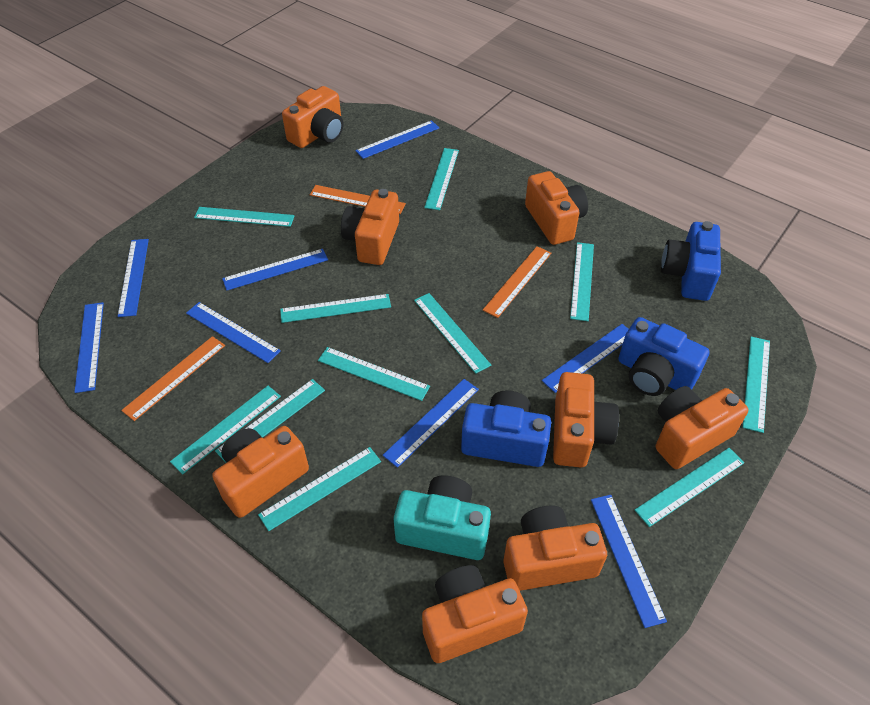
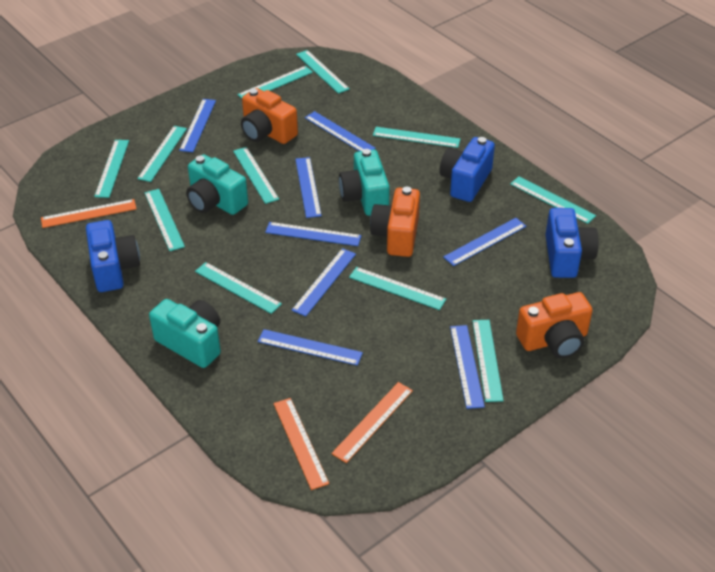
orange camera: [212,426,309,518] [282,86,343,148] [341,189,399,265] [422,565,528,663] [503,505,607,591] [525,171,588,245] [553,372,619,468] [656,386,749,469] = 8 -> [241,88,298,144] [370,187,420,257] [516,292,593,358] = 3
turquoise camera: [394,476,491,560] = 1 -> [149,299,221,368] [186,154,248,215] [339,149,390,216] = 3

